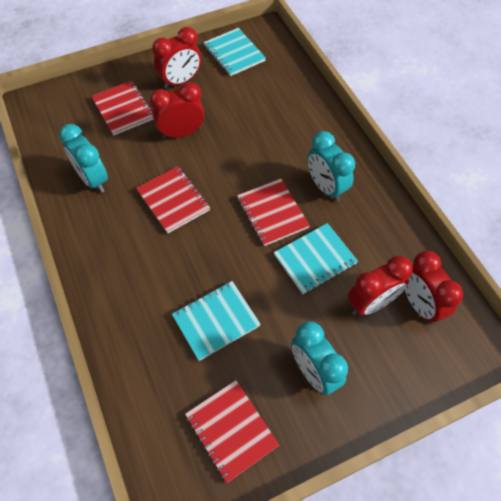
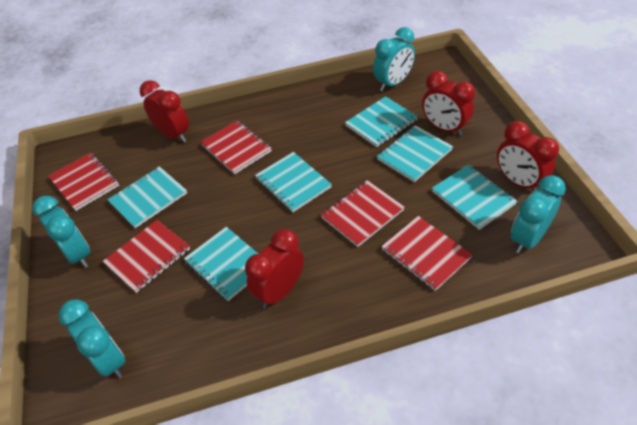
red notebook: [91,81,154,136] [136,166,210,233] [185,380,279,483] [237,179,310,246] = 4 -> [48,153,119,211] [103,220,190,293] [200,120,272,174] [321,180,405,247] [381,216,473,291] = 5
turquoise clock: [59,124,108,193] [291,321,348,395] [307,131,355,201] = 3 -> [32,196,90,268] [59,299,126,378] [373,27,415,91] [511,175,566,254] = 4
turquoise notebook: [172,281,261,361] [203,28,266,76] [274,223,358,294] = 3 -> [107,166,187,228] [184,227,258,301] [255,152,332,212] [345,96,418,147] [377,125,453,182] [432,165,517,230] = 6

